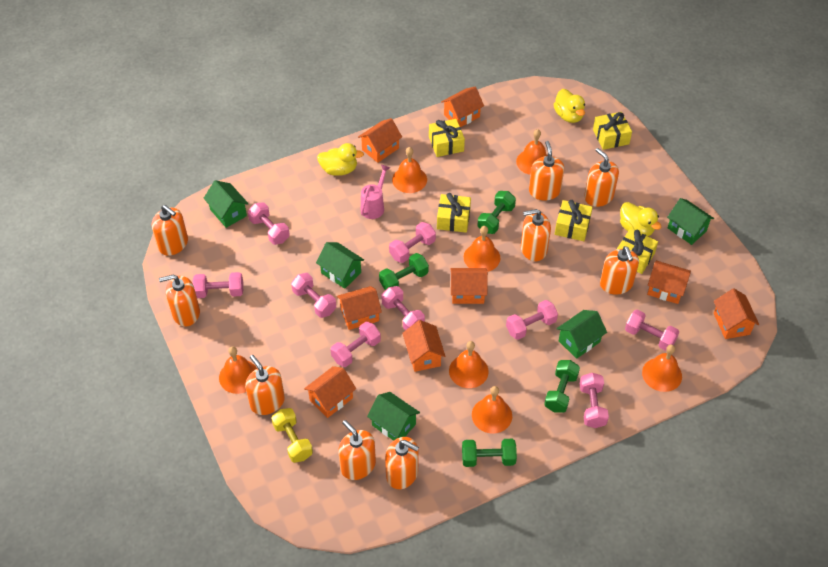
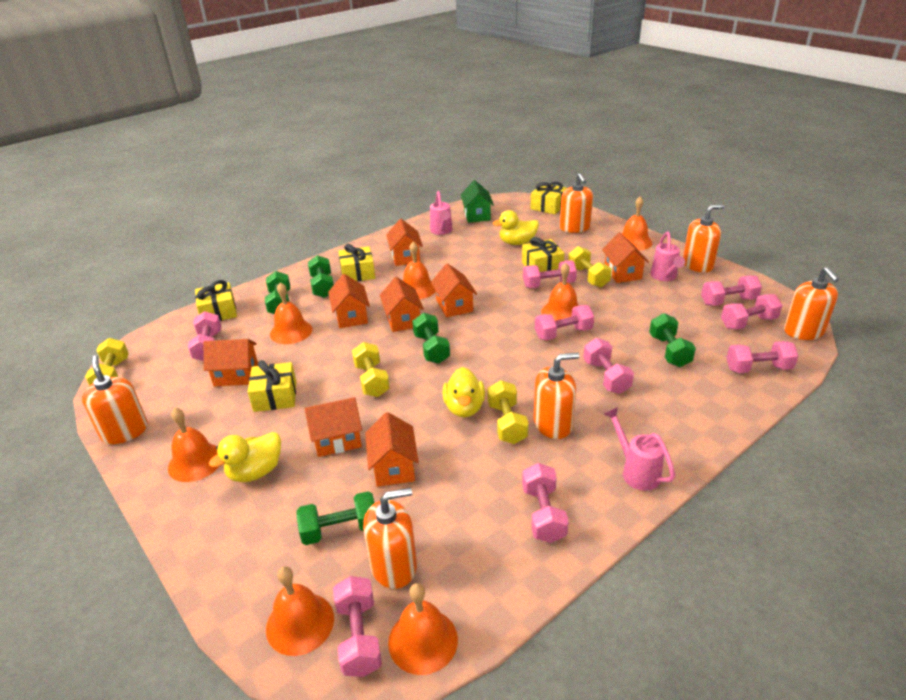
green dumbbell: [379,253,429,290] [462,439,517,467] [477,191,516,234] [544,360,580,413] = 4 -> [265,271,290,314] [296,491,374,545] [308,255,334,298] [412,313,450,364] [649,313,696,367] = 5
green house: [204,180,249,228] [316,242,364,289] [367,392,420,441] [557,310,607,359] [667,198,714,245] = 5 -> [461,180,494,223] = 1
orange soap dispenser: [152,205,188,256] [159,275,200,327] [245,355,285,415] [338,420,376,480] [385,437,419,489] [521,209,551,261] [529,141,564,200] [584,148,619,207] [600,246,639,295] = 9 -> [82,355,148,444] [363,488,417,589] [533,352,580,439] [560,173,593,233] [683,204,725,273] [784,267,839,340] = 6
pink watering can: [361,165,390,219] = 1 -> [430,191,453,235] [604,407,675,491] [650,231,685,281] = 3
yellow dumbbell: [271,408,313,463] = 1 -> [85,338,129,386] [352,342,390,397] [487,380,529,444] [568,246,612,288] = 4

